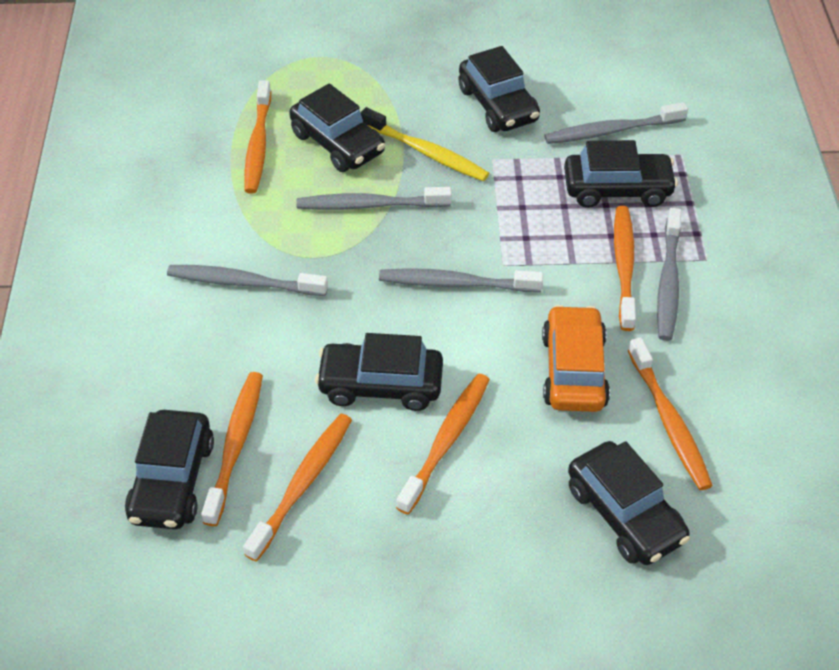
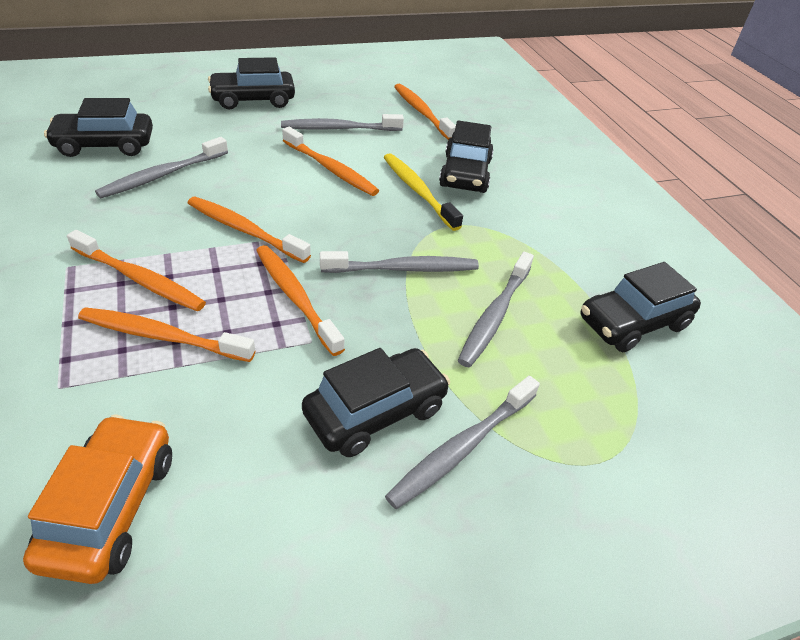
black car: [125,410,214,529] [289,83,385,172] [315,333,443,411] [459,46,540,132] [564,140,678,208] [568,441,690,565] = 6 -> [44,98,153,157] [208,57,295,110] [302,348,450,457] [439,120,494,193] [581,262,701,352] = 5

